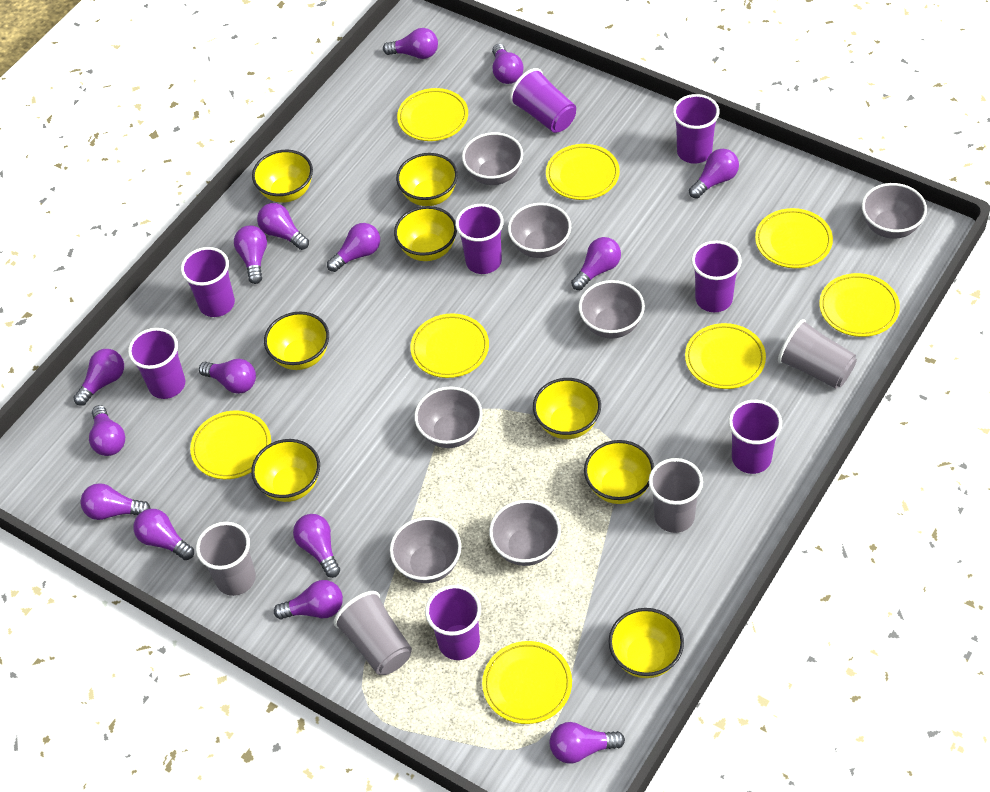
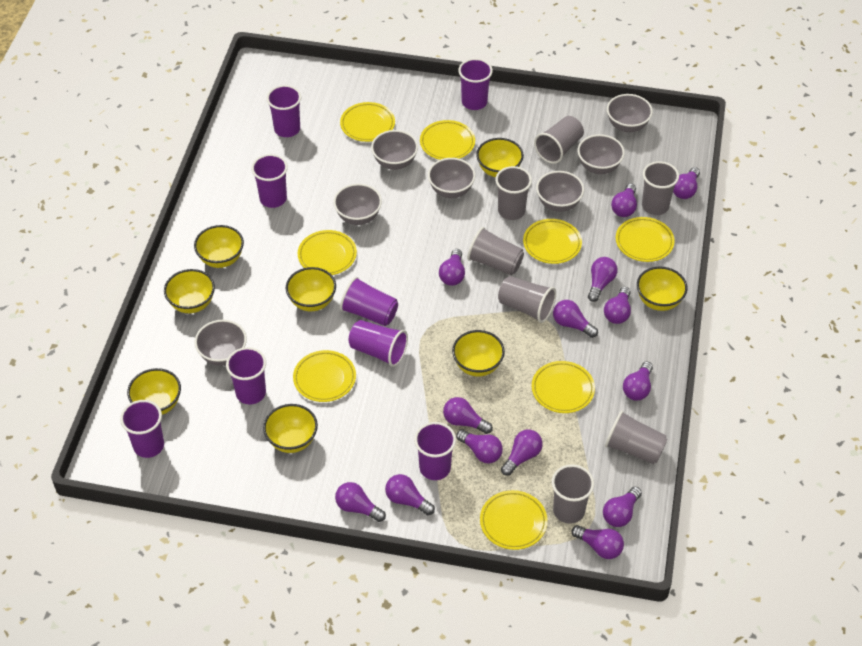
grey cup: [196,522,256,596] [333,591,412,675] [649,458,703,533] [778,319,857,389] = 4 -> [467,227,524,275] [495,166,532,220] [498,276,556,323] [534,116,584,164] [552,464,594,524] [605,410,668,464] [642,161,679,215] = 7
purple light bulb: [73,349,124,406] [80,483,151,520] [89,405,125,456] [133,509,194,560] [199,359,256,394] [234,225,267,284] [257,203,309,250] [274,580,343,620] [293,514,340,578] [327,223,380,272] [383,28,438,59] [492,44,524,84] [550,722,625,763] [571,237,621,290] [689,149,739,199] = 15 -> [335,482,386,522] [385,474,435,515] [439,249,465,286] [443,397,493,434] [456,429,503,463] [501,430,543,476] [553,300,598,338] [571,525,624,559] [588,257,618,302] [603,487,642,527] [604,287,631,324] [611,183,637,217] [623,361,653,401] [673,167,700,199] = 14

